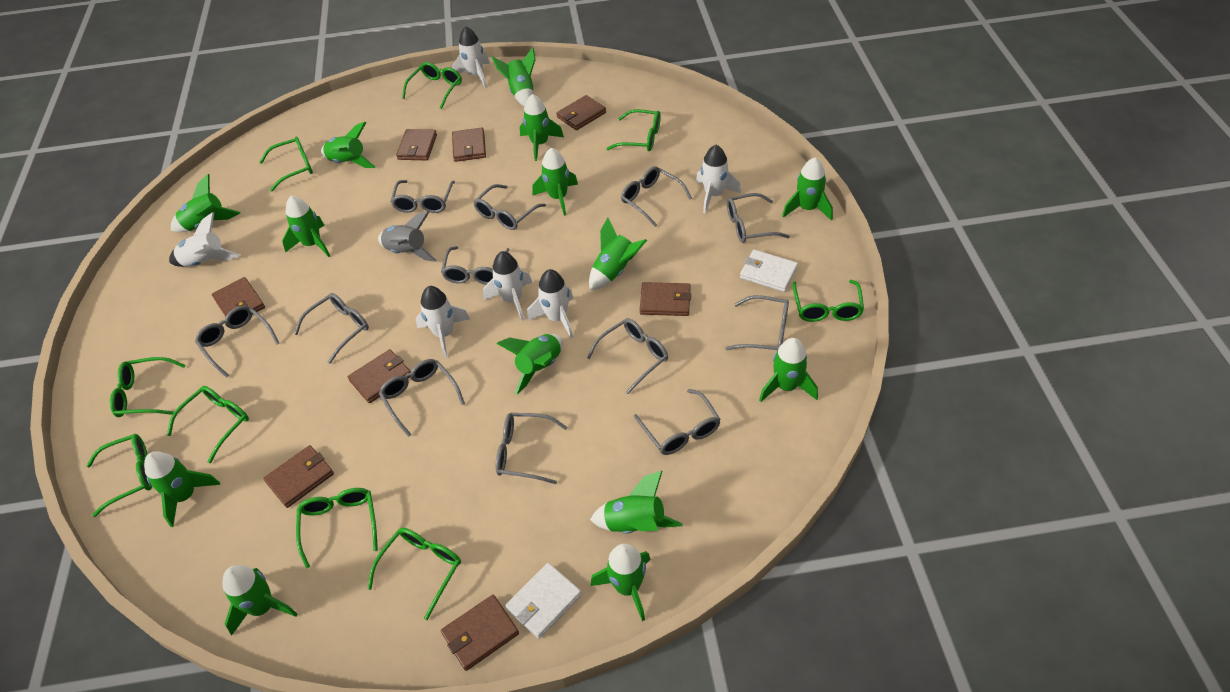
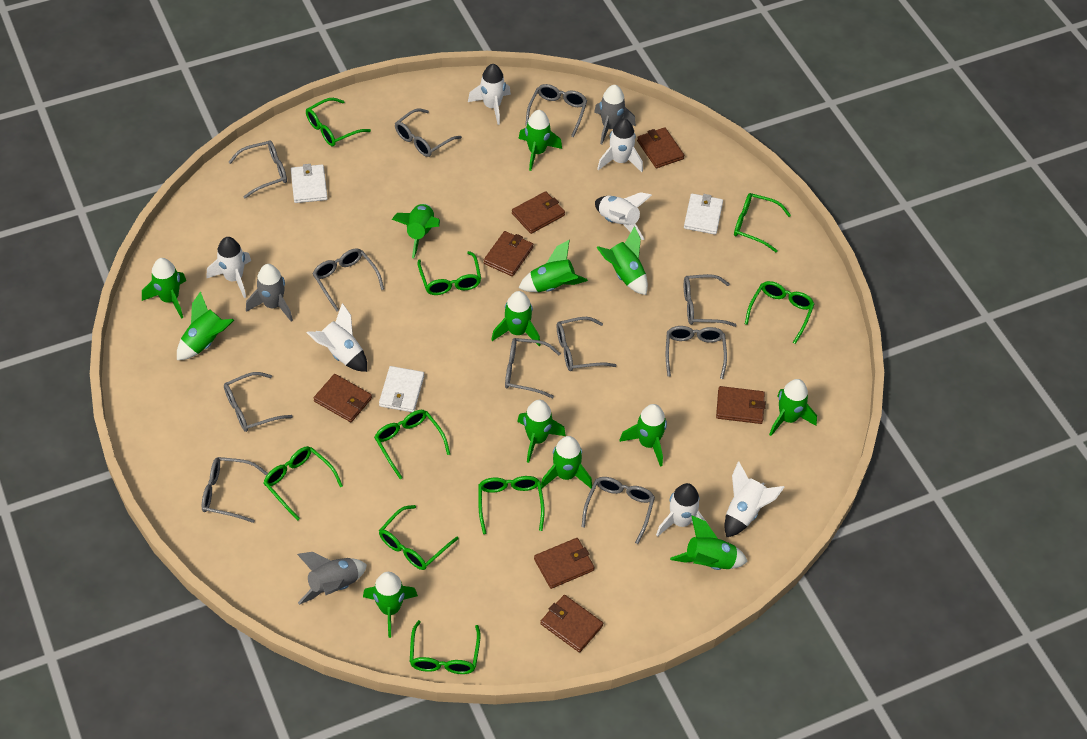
brown wallet: [212,277,265,317] [263,445,334,508] [348,349,411,403] [396,129,437,161] [441,595,519,671] [452,128,486,162] [556,95,606,130] [640,282,691,316] = 8 -> [314,374,372,422] [483,231,533,276] [512,191,565,234] [534,538,595,589] [540,595,603,653] [637,127,684,168] [716,386,766,424] = 7
green rocket: [144,451,220,527] [171,174,241,232] [223,565,297,636] [282,196,330,257] [321,122,375,168] [492,47,536,107] [497,334,563,395] [520,94,564,161] [533,148,578,216] [589,218,647,290] [590,471,683,534] [590,543,651,621] [759,338,818,402] [782,157,833,221] = 14 -> [142,258,186,319] [177,291,234,360] [363,572,418,638] [392,204,440,258] [491,291,540,346] [517,400,566,463] [518,110,562,171] [519,240,588,292] [541,436,592,488] [596,226,648,295] [619,404,667,467] [670,515,748,570] [769,379,817,436] = 13
grey glasses: [195,306,279,378] [294,293,369,364] [379,359,465,437] [390,180,455,213] [441,246,510,285] [474,184,546,230] [496,413,567,484] [587,318,668,394] [621,166,692,227] [634,389,721,455] [725,295,789,351] [727,193,790,243] = 12 -> [202,457,268,523] [224,372,293,432] [229,140,287,198] [313,248,384,312] [395,108,462,157] [505,338,561,398] [526,84,587,137] [557,317,617,371] [582,477,655,544] [666,326,727,379] [684,274,737,327] = 11
grey rocket: [378,211,437,262] = 1 -> [246,264,293,321] [297,552,367,605] [594,85,636,144] = 3
white rocket: [169,212,241,267] [416,286,470,358] [452,26,490,87] [483,251,532,321] [527,269,574,338] [696,145,741,213] = 6 -> [207,237,251,298] [307,303,367,372] [468,64,511,125] [595,192,652,240] [597,119,643,172] [656,483,709,537] [724,461,785,537] = 7
white wallet: [505,563,582,639] [740,250,798,292] = 2 -> [291,164,328,203] [379,366,424,412] [684,194,723,235] = 3

